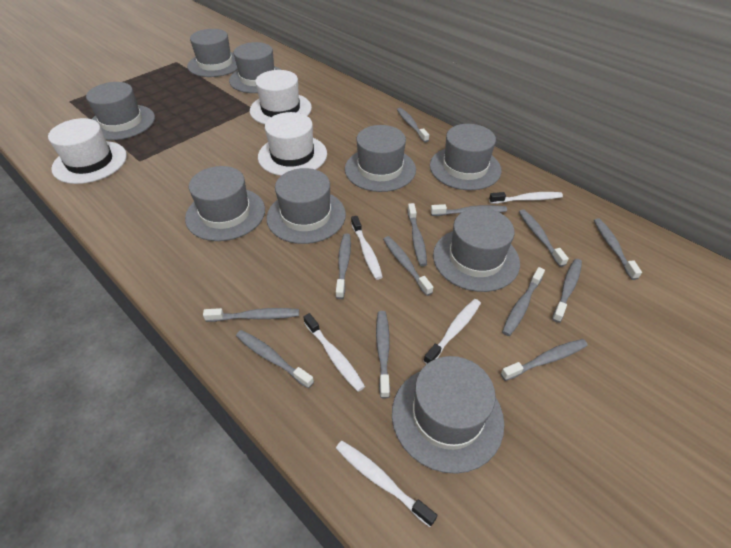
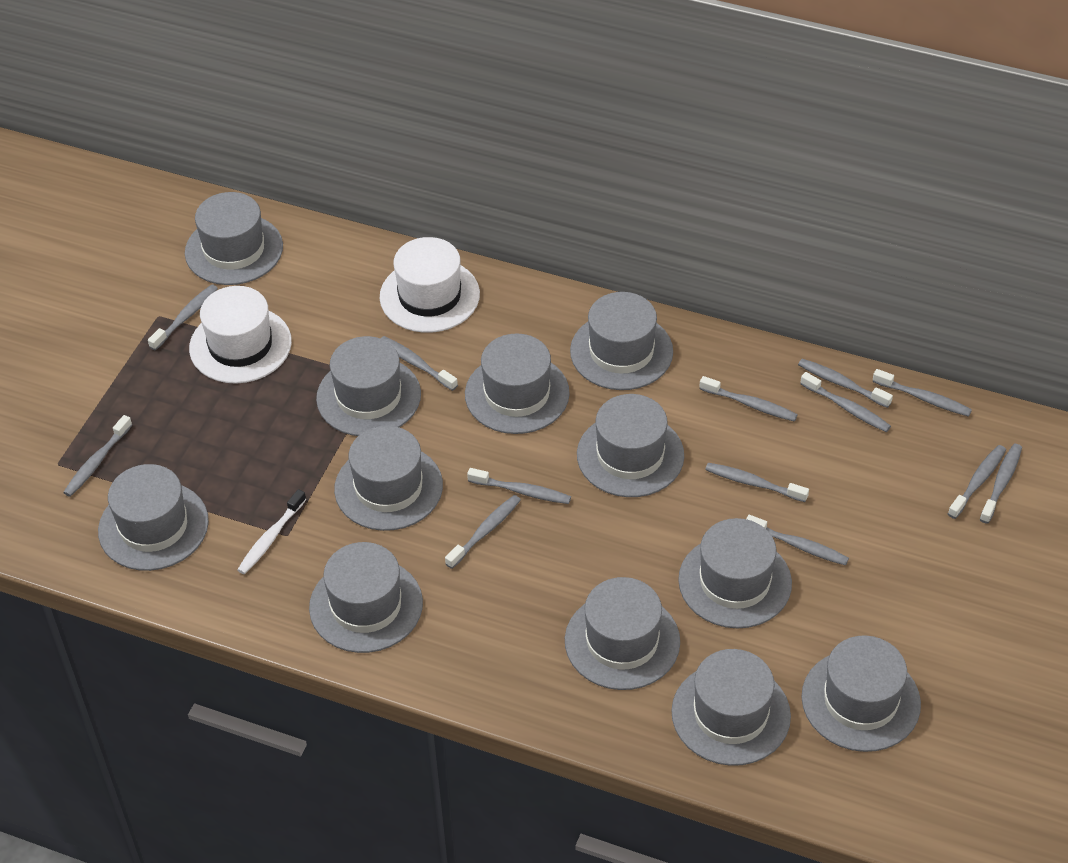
grey hat: [86,82,155,140] [185,166,265,241] [187,29,238,77] [229,42,282,93] [267,168,346,244] [345,125,416,192] [392,356,504,474] [430,124,502,190] [433,208,520,292] = 9 -> [98,464,209,571] [185,192,283,285] [309,542,423,653] [316,336,421,436] [334,426,443,531] [465,333,570,434] [565,577,680,690] [570,292,673,390] [577,394,684,497] [671,649,791,766] [678,518,792,628] [801,635,921,752] = 12
white hat: [48,118,127,184] [250,70,312,124] [258,112,327,176] = 3 -> [189,286,292,384] [380,237,480,333] = 2
white toothbrush: [303,313,365,392] [336,441,437,527] [351,216,383,280] [424,299,481,364] [489,192,563,204] = 5 -> [237,489,306,574] = 1

